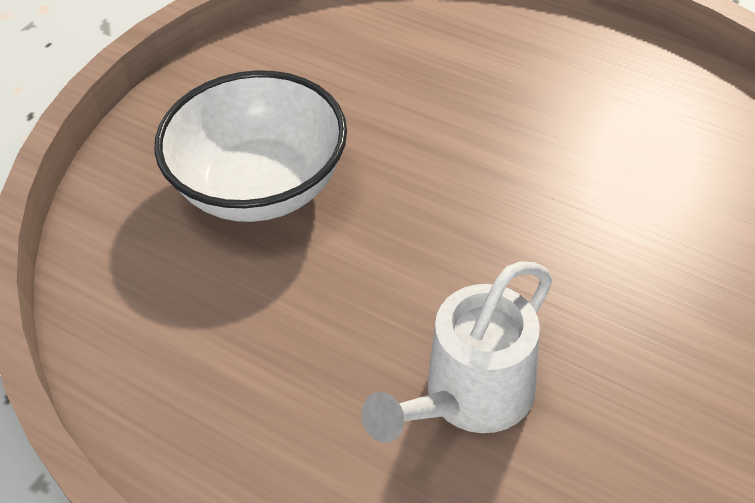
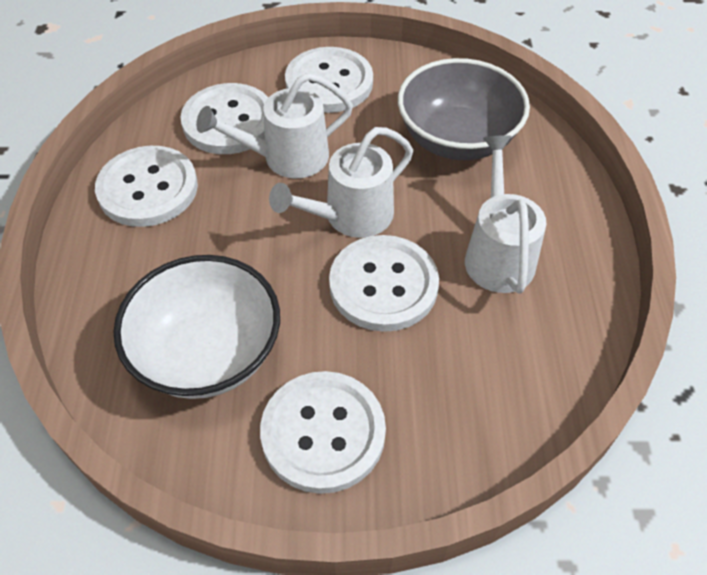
grey bowl: none = 0 -> [398,58,530,160] = 1
white button: none = 0 -> [95,146,198,227] [181,83,268,154] [260,371,386,494] [285,47,373,113] [329,235,439,332] = 5
white watering can: [361,262,552,443] = 1 -> [196,73,353,178] [269,127,413,238] [465,135,547,293] = 3

